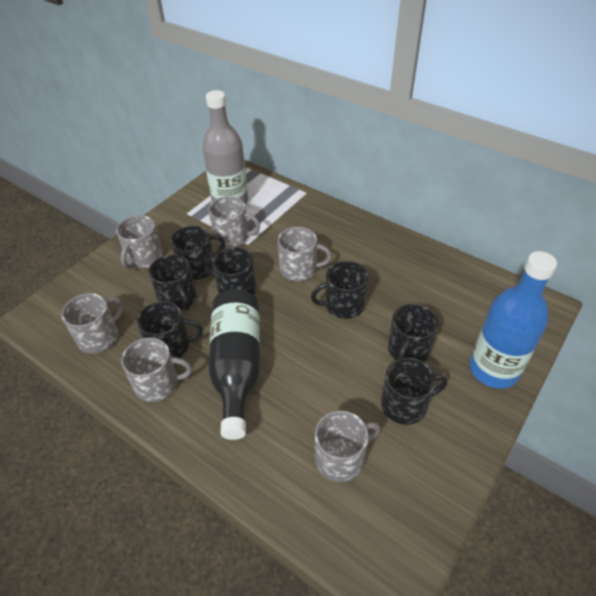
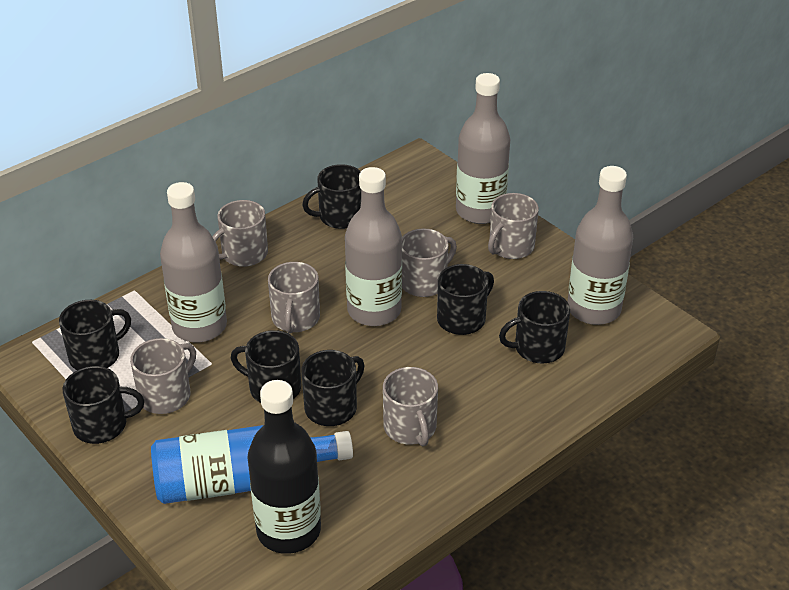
grey bottle: [202,90,248,205] = 1 -> [160,182,227,342] [345,167,402,326] [456,73,510,224] [567,166,633,325] = 4

